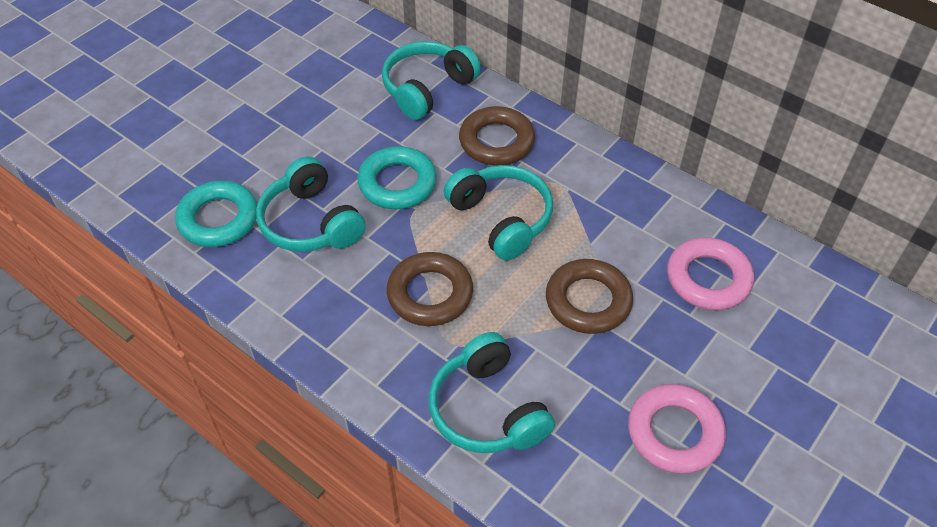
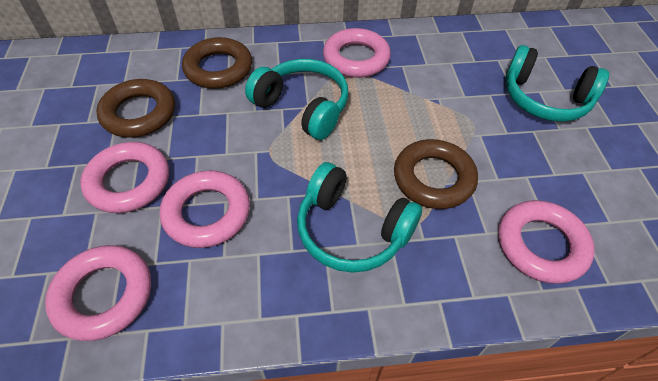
pink ring: [628,384,726,474] [667,237,754,310] = 2 -> [45,245,151,341] [80,142,169,213] [160,170,250,248] [323,28,391,78] [498,200,595,284] = 5
turquoise headphones: [256,156,366,252] [382,41,481,120] [428,332,555,453] [444,165,553,260] = 4 -> [245,59,348,140] [297,162,422,273] [506,45,609,122] = 3
turquoise ring: [175,181,257,247] [358,146,437,209] = 2 -> none = 0

